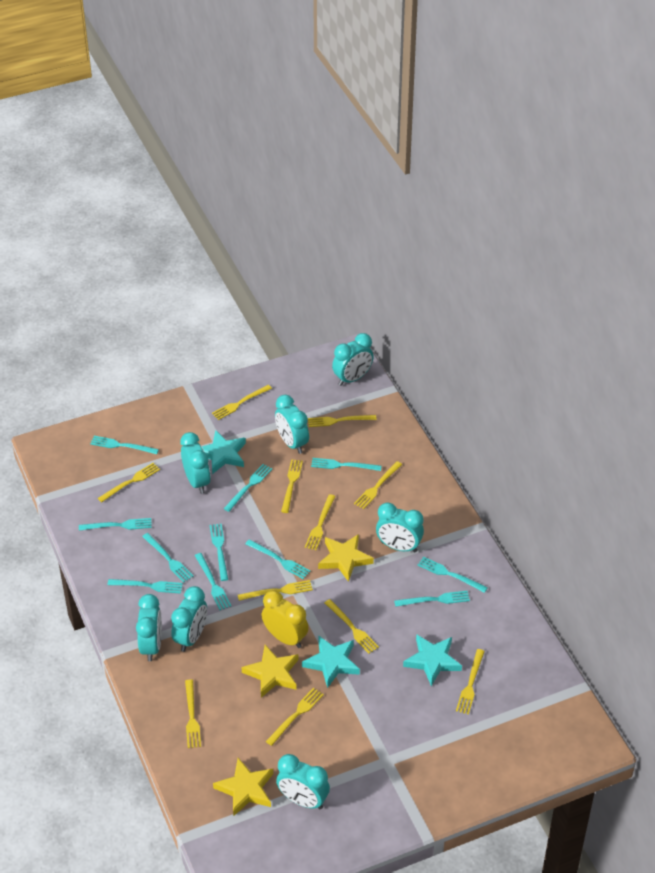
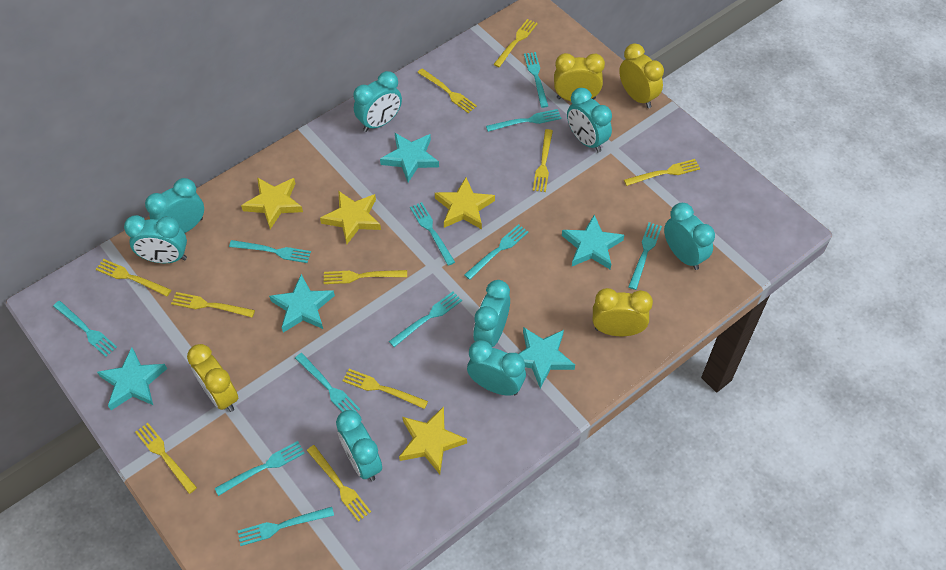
turquoise clock: [136,594,162,661] [171,586,207,652] [180,432,211,494] [275,395,309,454] [276,754,330,809] [332,333,373,386] [376,502,424,552] = 7 -> [124,215,187,263] [145,178,204,233] [336,410,382,481] [353,71,402,132] [467,340,526,396] [473,280,510,347] [567,88,612,152] [664,203,715,270] = 8
turquoise star: [201,430,246,474] [302,635,360,688] [403,634,462,686] = 3 -> [97,347,167,410] [269,274,335,333] [380,133,439,182] [518,327,575,388] [562,215,624,269] = 5
yellow clock: [261,590,309,648] = 1 -> [187,344,238,412] [554,53,605,101] [593,288,653,336] [619,43,664,108] = 4
yellow fork: [98,463,160,502] [185,680,201,748] [212,385,272,420] [238,580,313,601] [266,688,324,746] [281,459,303,513] [305,494,336,550] [308,415,376,427] [325,599,379,654] [354,461,402,509] [456,649,485,714] = 11 -> [96,259,171,296] [135,423,197,494] [171,292,255,317] [307,445,371,522] [324,270,407,284] [342,369,428,409] [417,68,477,113] [493,19,538,67] [533,129,553,192] [624,159,700,186] = 10
yellow star: [213,758,273,816] [242,645,299,698] [318,534,374,582] = 3 -> [241,177,303,229] [320,190,381,244] [399,406,467,474] [435,177,495,229] = 4

